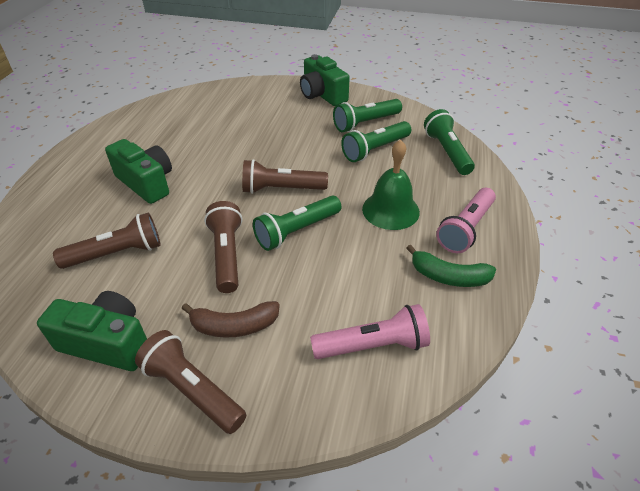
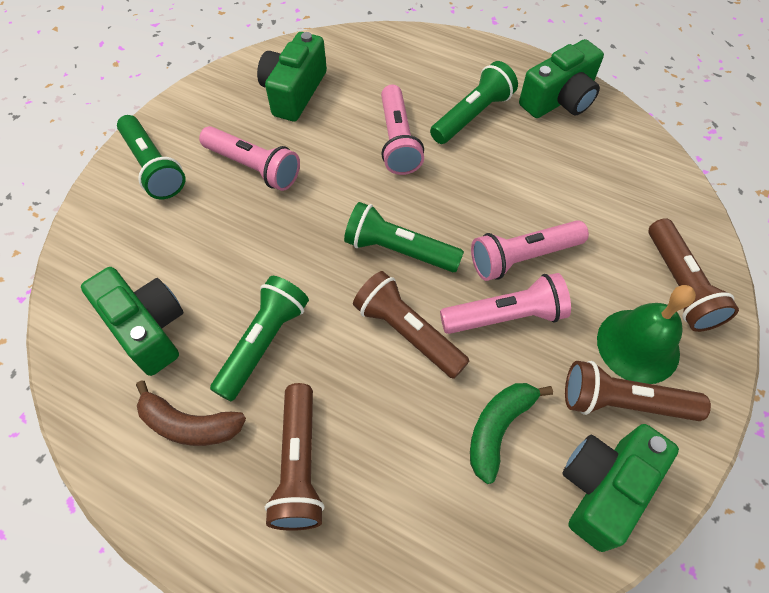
green camera: [37,291,147,371] [105,139,172,204] [300,54,350,106] = 3 -> [81,267,184,376] [257,32,327,122] [519,39,604,118] [562,424,679,552] = 4
pink flashlight: [310,304,430,359] [436,188,496,253] = 2 -> [199,126,300,191] [381,85,424,175] [440,273,571,334] [471,220,589,281] = 4

